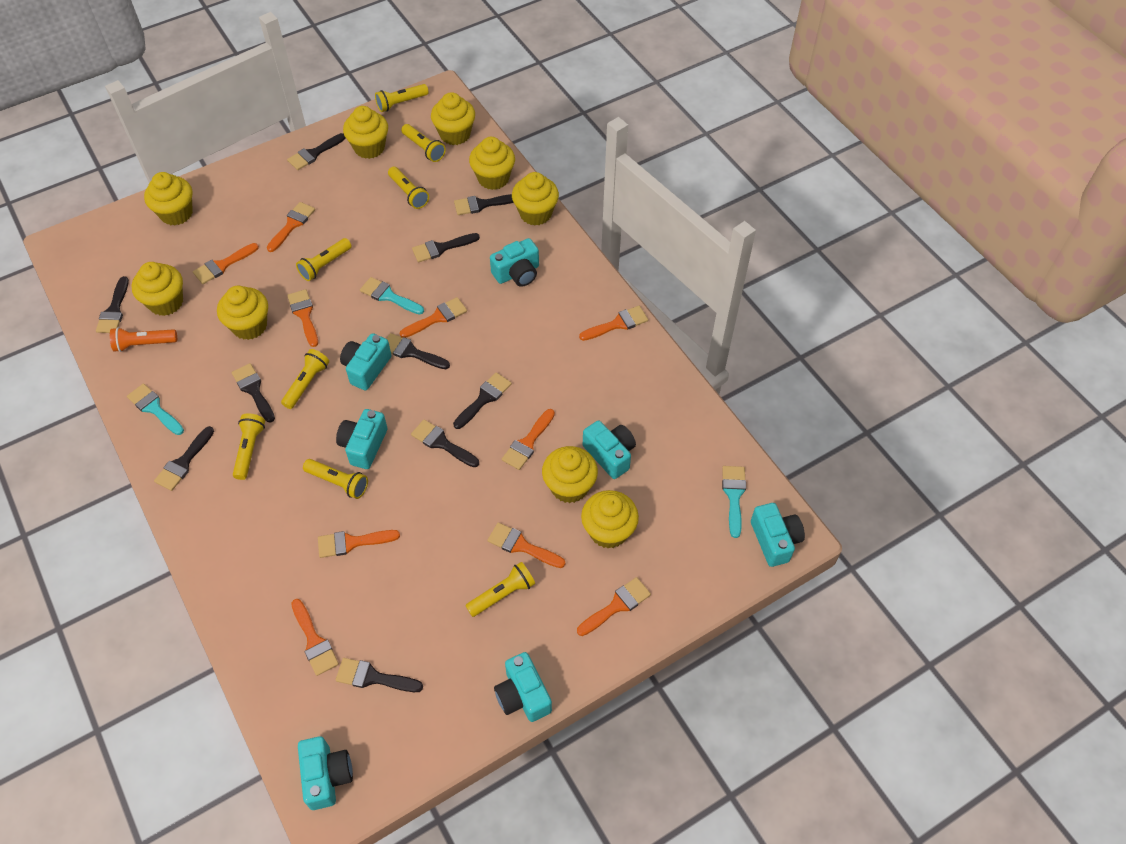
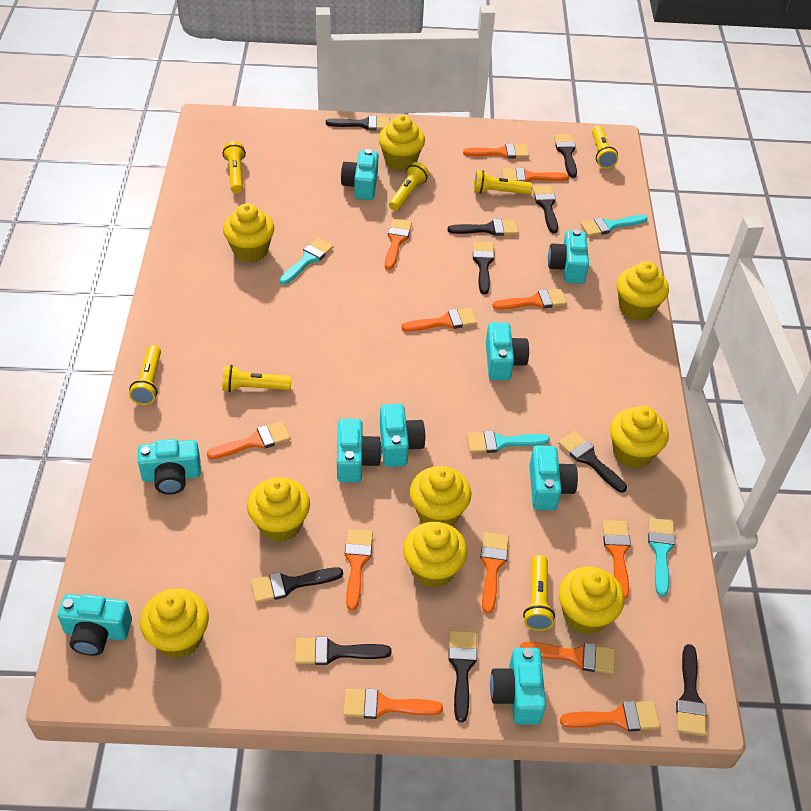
orange brush: [193,243,259,284] [267,202,315,252] [287,289,318,347] [291,599,339,676] [318,530,400,558] [400,297,467,338] [487,522,565,568] [502,409,555,470] [577,577,651,636] [579,306,648,341] = 10 -> [207,421,291,459] [343,689,443,719] [345,529,373,610] [385,219,412,270] [401,308,477,332] [463,143,529,159] [480,532,509,613] [492,289,567,310] [502,167,569,182] [520,642,615,674] [560,701,660,732] [602,520,631,599] = 12
orange flashlight: [110,327,177,352] = 1 -> none = 0
turquoise brush: [127,384,184,435] [360,277,424,315] [722,466,746,538] = 3 -> [279,238,334,285] [467,430,550,453] [581,215,648,237] [648,518,675,597] = 4
turquoise camera: [298,736,353,810] [336,409,387,469] [340,333,392,390] [490,238,539,287] [494,652,552,722] [583,421,636,479] [751,503,805,567] = 7 -> [58,594,132,656] [138,439,201,494] [337,419,382,482] [341,149,378,200] [380,404,425,467] [486,322,529,380] [490,648,546,724] [529,446,578,510] [548,229,589,284] = 9
yellow flashlight: [233,413,265,480] [281,349,329,409] [296,238,352,281] [303,459,368,499] [375,84,429,112] [388,167,429,209] [401,124,446,162] [465,562,535,617] = 8 -> [129,345,161,405] [222,365,292,392] [223,141,246,193] [389,162,429,211] [474,171,532,195] [523,555,555,631] [592,126,618,169] = 7

